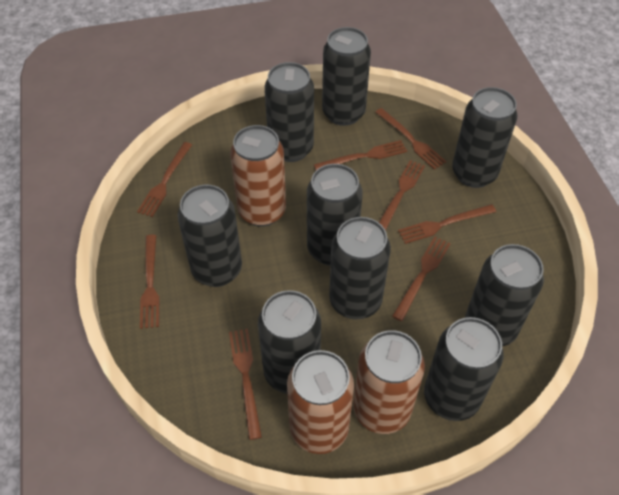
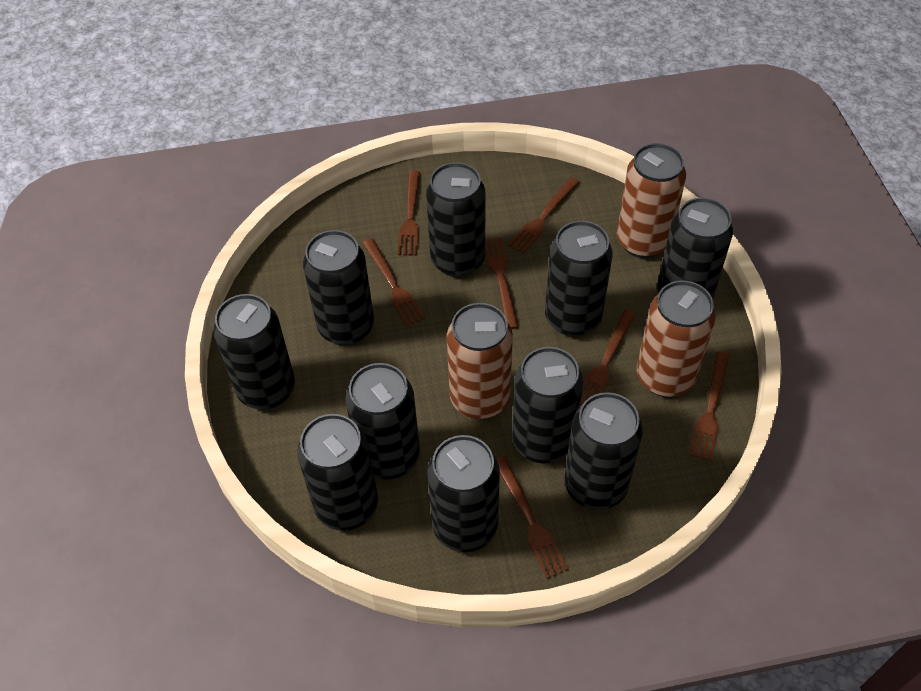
black can: [178,185,242,287] [258,290,321,394] [264,62,314,162] [307,164,363,266] [322,27,371,126] [329,217,391,319] [424,317,503,421] [452,87,517,188] [465,244,544,347] = 9 -> [214,294,295,410] [297,414,378,531] [303,230,374,346] [346,363,420,480] [426,162,485,277] [427,435,500,552] [512,347,583,464] [545,221,613,337] [564,392,643,510] [657,197,733,299] = 10
brown fork: [137,142,192,217] [140,235,160,329] [229,329,262,440] [313,140,407,170] [375,108,446,170] [379,160,425,231] [392,237,451,321] [398,204,496,244] = 8 -> [362,238,425,326] [398,170,420,256] [485,237,518,329] [497,456,568,579] [508,177,580,254] [580,310,636,405] [690,351,729,461] = 7

